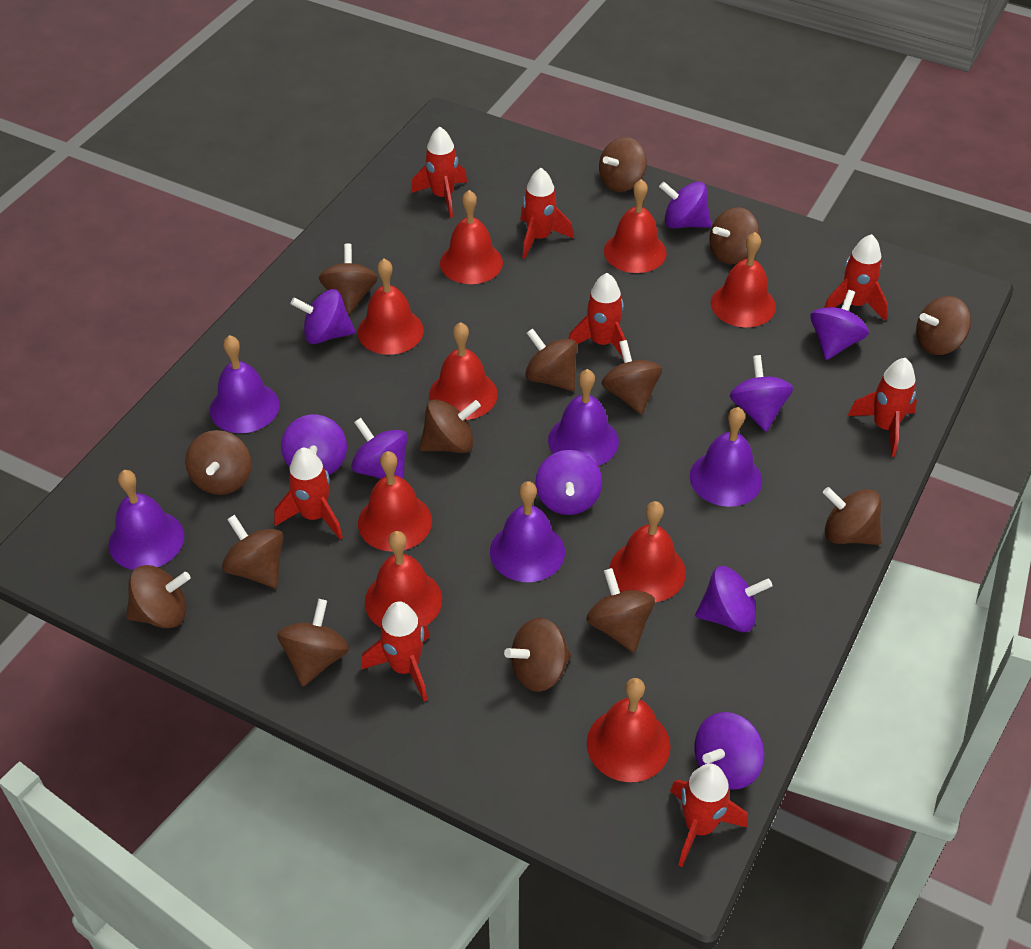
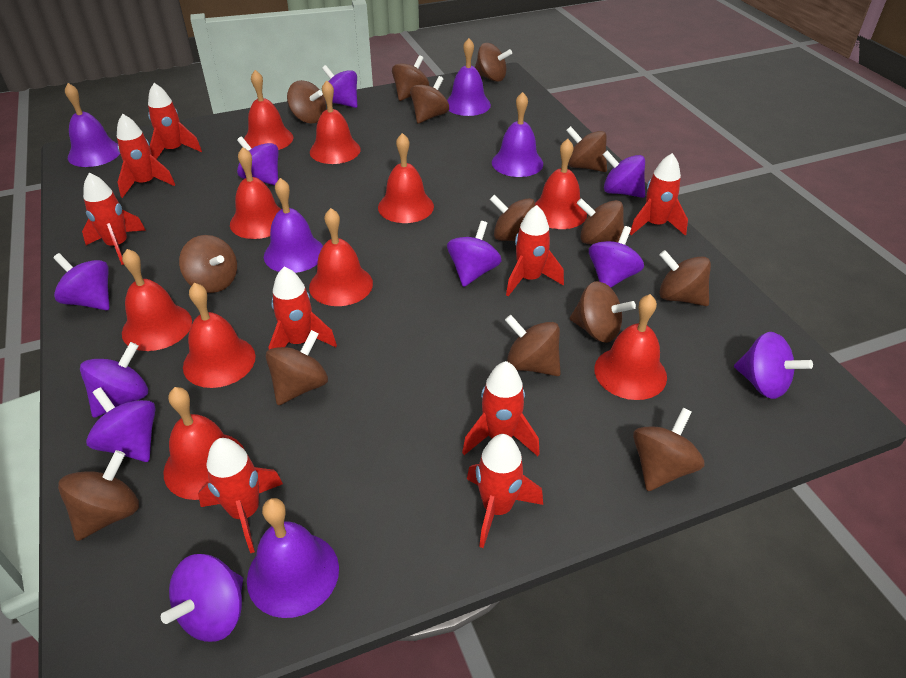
purple spinning top: [281,414,347,475] [290,289,355,344] [351,418,407,479] [535,450,602,515] [659,182,711,228] [694,712,764,790] [695,566,772,632] [730,355,793,431] [810,290,869,360] = 9 -> [53,253,110,310] [80,342,148,418] [86,387,156,462] [161,554,243,642] [237,136,279,185] [322,65,357,108] [447,221,502,287] [589,226,644,288] [602,150,645,198] [734,332,813,399] = 10
red bell: [358,259,424,355] [358,451,432,552] [365,531,442,628] [429,322,498,420] [440,190,503,284] [587,678,670,782] [604,179,667,273] [610,501,686,602] [711,232,776,327] = 9 -> [122,249,192,351] [163,387,245,500] [183,283,256,388] [230,147,281,239] [244,70,293,150] [309,208,373,306] [310,80,361,164] [378,133,434,223] [535,139,587,229] [594,294,667,400] = 10
red rocket: [274,448,343,539] [361,601,430,702] [411,126,467,218] [520,168,574,259] [569,273,629,357] [670,763,747,867] [824,234,888,321] [848,358,917,457] = 8 -> [82,173,146,265] [117,114,175,198] [148,83,202,159] [198,438,283,553] [269,267,337,349] [462,361,540,456] [467,434,543,548] [506,205,564,296] [630,153,688,236] = 9

